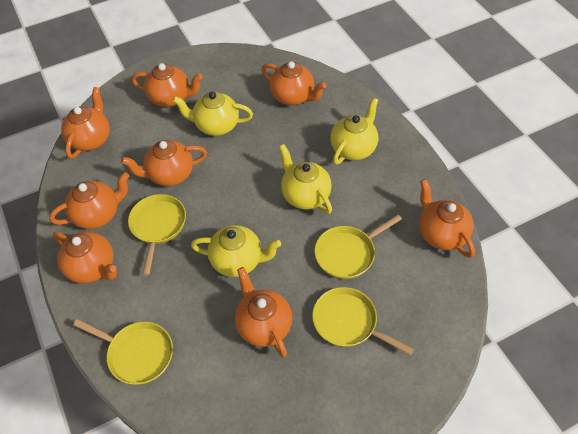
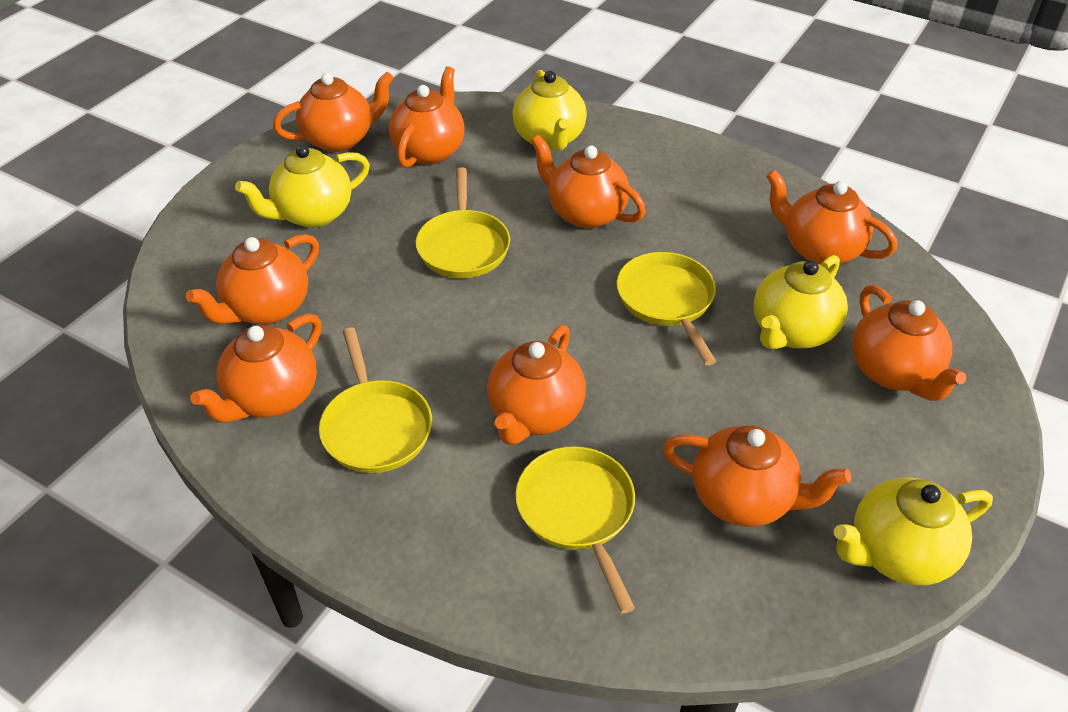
orange teapot: [49,172,129,229] [53,231,117,284] [61,87,110,159] [121,140,207,186] [131,63,203,107] [235,267,292,357] [261,61,327,105] [419,179,475,258] = 8 -> [186,234,319,324] [190,314,322,423] [273,72,394,152] [389,66,465,168] [487,325,586,445] [531,135,646,229] [663,425,851,527] [766,170,897,264] [852,285,966,401] = 9

